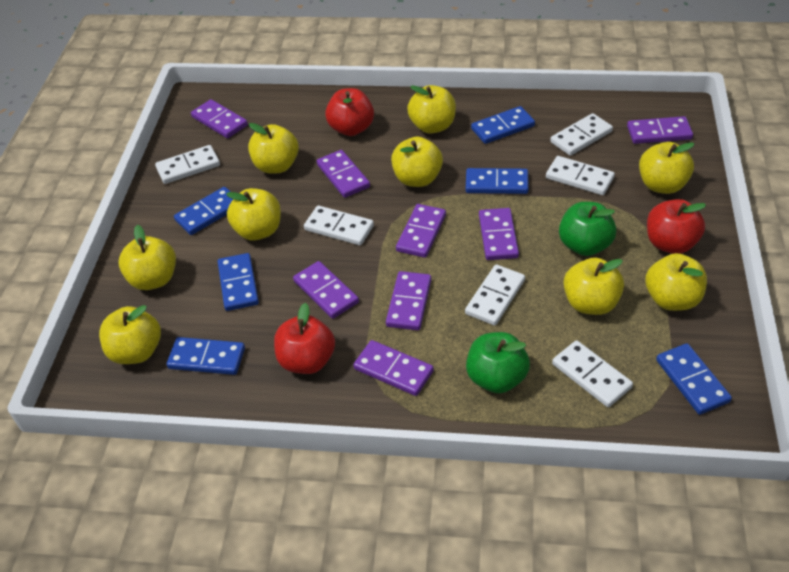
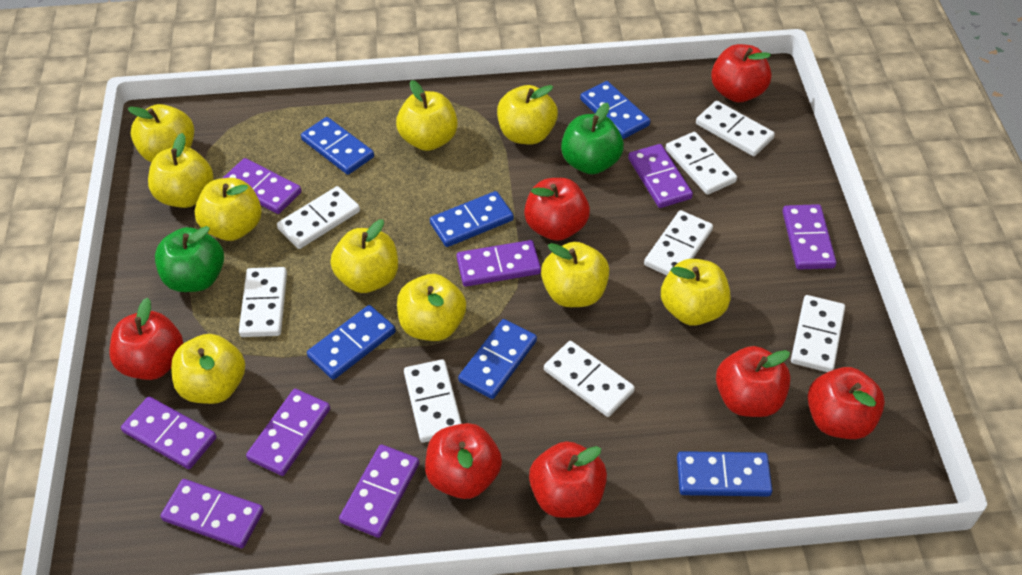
red apple: [274,303,335,374] [325,88,374,136] [647,199,706,254] = 3 -> [109,298,183,380] [425,423,502,499] [524,178,590,241] [529,441,607,518] [711,44,772,102] [716,346,791,417] [808,367,885,439] = 7
white domino: [155,145,220,184] [304,206,374,245] [465,264,525,326] [546,156,615,195] [550,113,613,156] [552,340,633,407] = 6 -> [239,267,287,337] [277,186,360,249] [404,359,462,443] [544,341,635,417] [644,210,713,276] [665,132,737,195] [696,101,775,156] [791,295,845,372] = 8
yellow apple: [99,305,161,364] [119,225,176,290] [226,188,281,241] [248,123,299,174] [391,136,443,187] [407,85,456,134] [563,257,624,315] [639,142,694,194] [645,253,707,311] = 9 -> [128,104,194,162] [148,133,213,208] [171,334,245,404] [194,178,262,241] [330,219,398,293] [396,80,458,151] [397,274,466,341] [497,85,558,145] [541,242,609,307] [661,259,731,326] = 10

